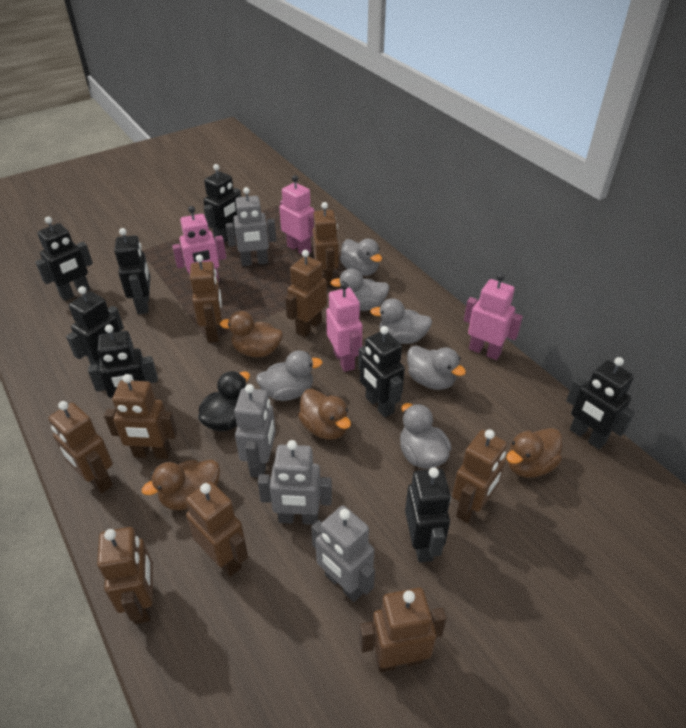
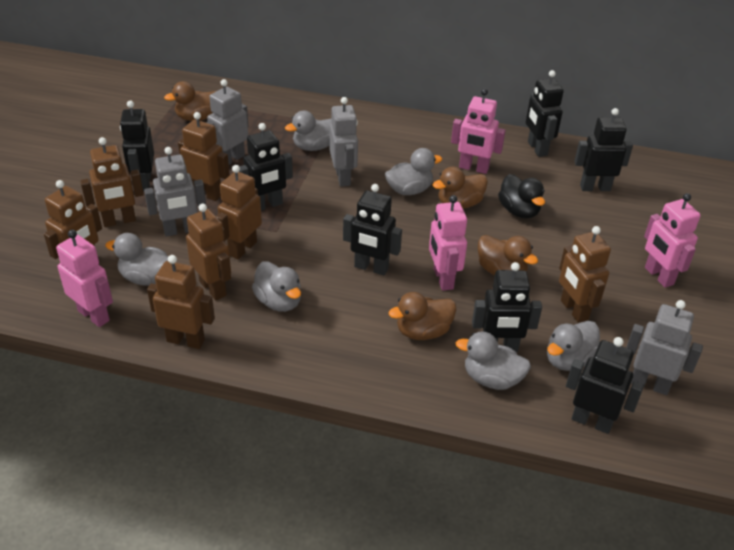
black robot: [35,217,93,301] [66,286,124,366] [88,325,158,398] [114,228,150,314] [204,164,241,243] [358,326,405,418] [405,467,451,563] [566,357,635,449] = 8 -> [120,101,154,191] [239,123,293,211] [343,184,402,275] [472,262,542,352] [526,70,564,157] [566,337,644,434] [574,108,633,191] = 7
brown robot: [48,401,113,494] [97,527,153,624] [104,374,177,459] [186,481,248,577] [190,254,222,343] [285,250,327,337] [313,202,339,286] [359,587,447,672] [452,429,507,524] = 9 -> [44,180,102,259] [80,137,144,227] [147,255,215,349] [178,112,230,201] [186,203,231,300] [216,165,262,259] [559,226,611,323] = 7

